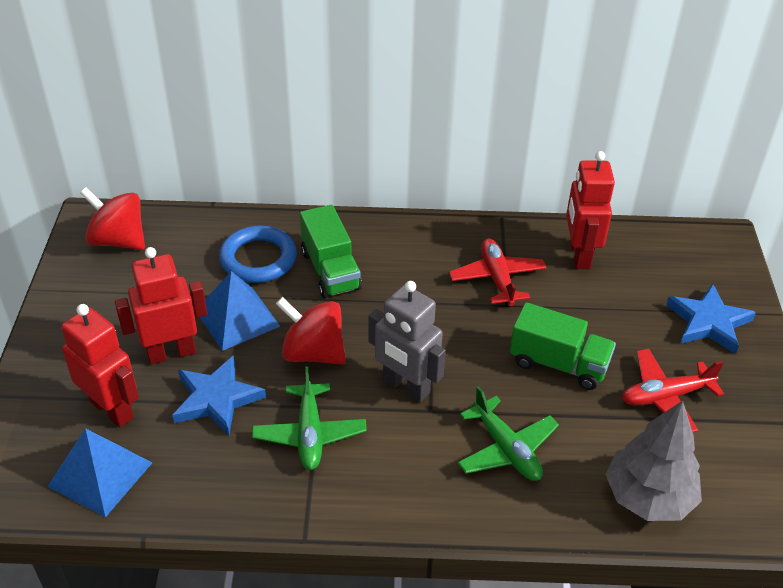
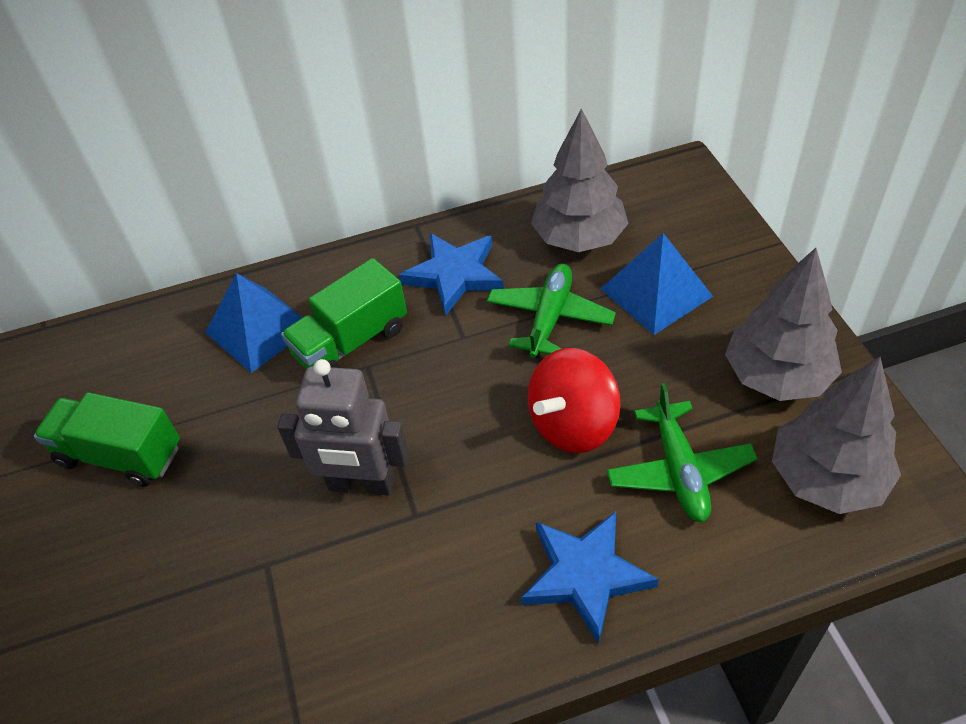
blue ring: [219,226,297,283] = 1 -> none = 0
grey tree: [605,401,702,521] = 1 -> [531,108,629,252] [725,248,842,401] [772,356,901,514] = 3
red plane: [449,239,546,307] [622,349,724,432] = 2 -> none = 0
red robot: [61,304,139,427] [115,247,207,364] [566,151,615,269] = 3 -> none = 0
red spinning top: [80,187,145,250] [276,297,346,365] = 2 -> [528,348,621,453] = 1

